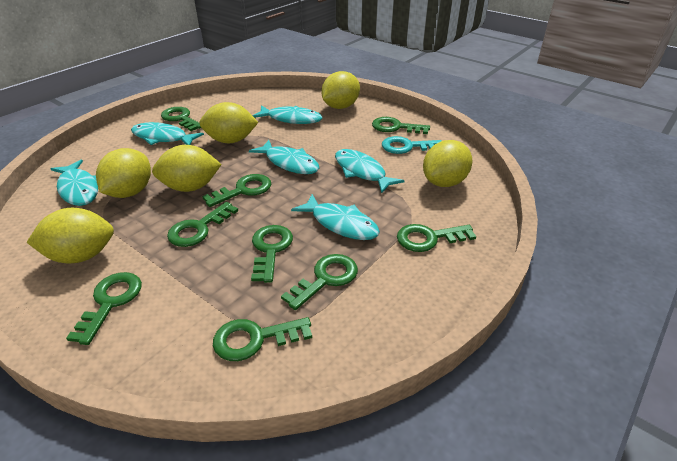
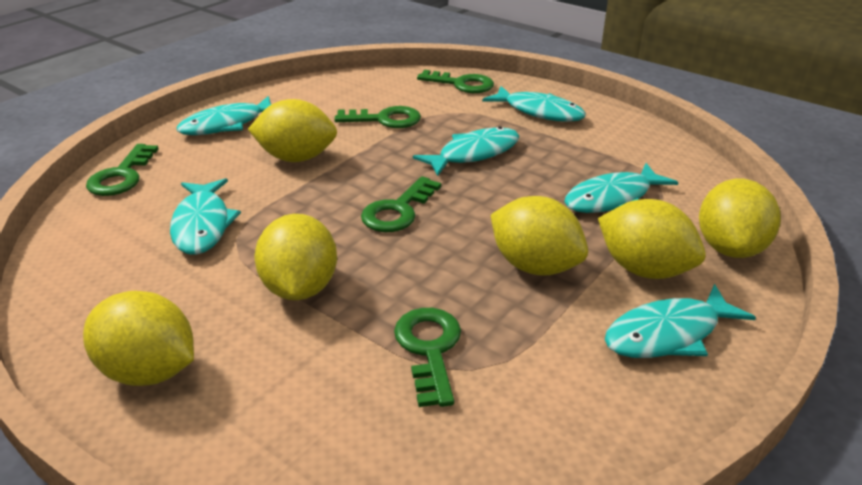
green key: [66,272,142,345] [161,107,201,131] [167,202,238,247] [202,174,271,207] [213,317,312,361] [251,225,293,283] [281,254,358,310] [372,117,430,134] [397,224,476,252] = 9 -> [86,144,159,196] [334,106,421,128] [361,176,441,232] [394,308,461,407] [417,70,494,93] = 5
turquoise key: [382,136,442,154] = 1 -> none = 0

